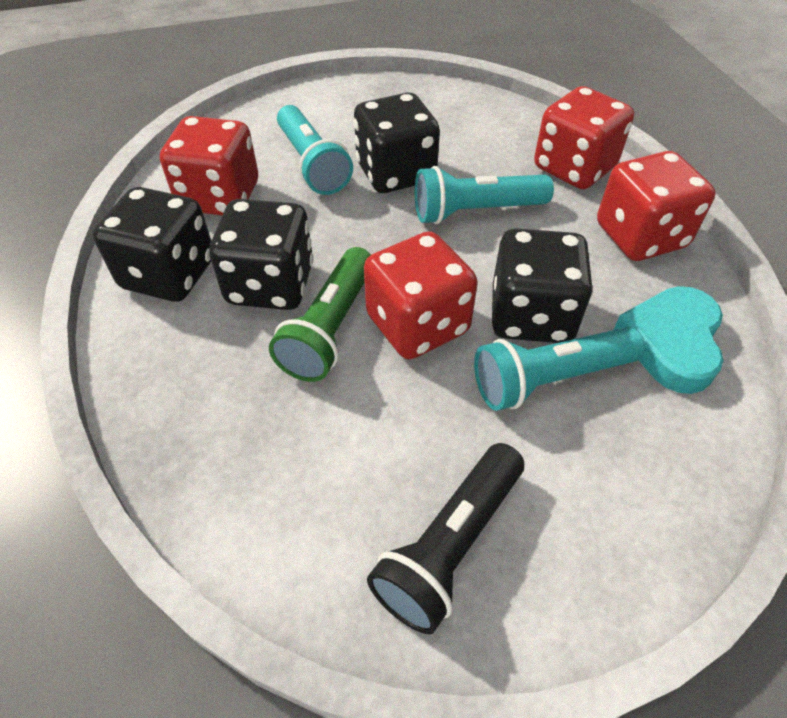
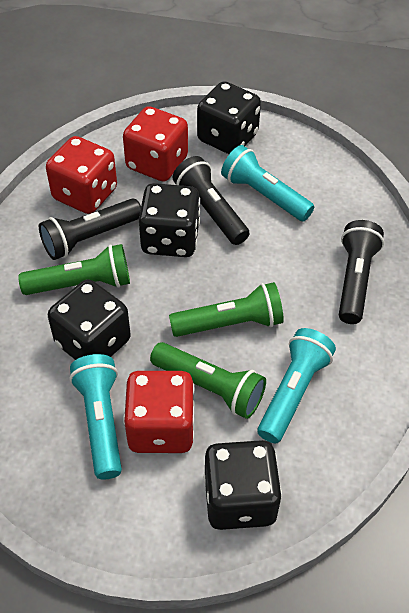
black flashlight: [367,443,524,634] = 1 -> [39,198,141,260] [172,156,249,245] [339,220,384,324] = 3
green flashlight: [269,247,371,382] = 1 -> [18,244,130,295] [150,342,266,419] [169,282,284,337] = 3
red dice: [160,116,258,215] [364,231,478,359] [534,86,634,189] [597,151,716,261] = 4 -> [46,136,117,214] [123,106,188,182] [123,371,195,453] = 3
turquoise heart: [614,286,724,394] = 1 -> none = 0

